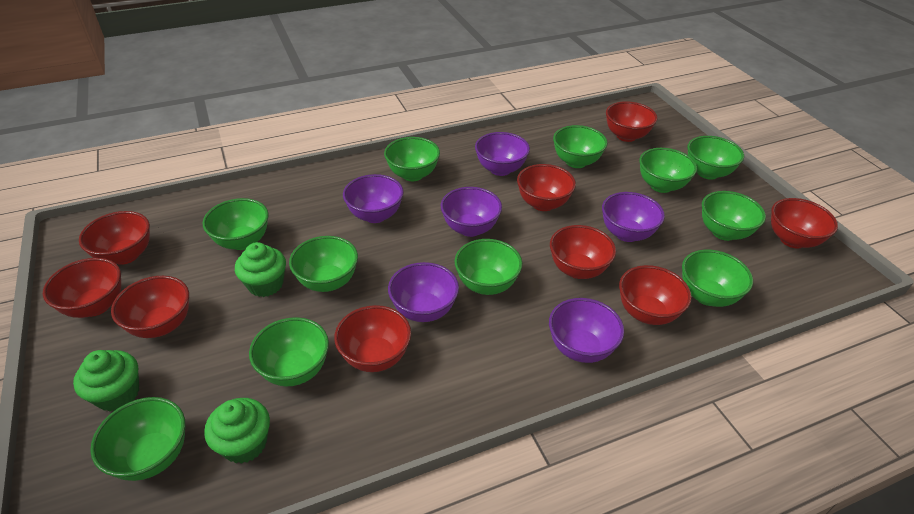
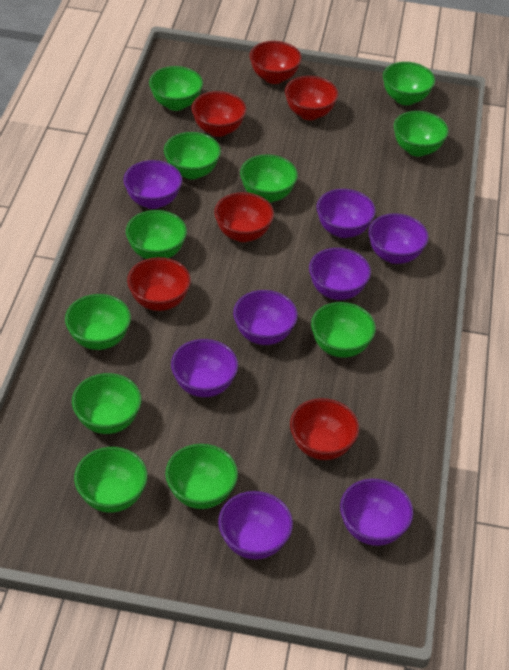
green cupcake: [73,350,139,412] [204,398,270,464] [235,242,286,297] = 3 -> none = 0
purple bowl: [343,174,404,223] [388,262,459,322] [441,187,502,237] [475,132,530,176] [549,298,624,363] [602,192,665,242] = 6 -> [123,160,182,209] [171,339,238,397] [218,491,293,559] [233,290,298,345] [309,248,371,300] [317,189,376,238] [340,479,413,546] [368,213,429,264] = 8
red bowl: [43,258,121,318] [79,211,150,265] [111,276,189,338] [334,305,411,372] [517,164,576,211] [550,225,616,279] [606,101,658,142] [619,265,692,325] [771,198,838,248] = 9 -> [127,257,191,311] [191,91,246,137] [214,192,274,242] [250,41,302,84] [285,76,339,120] [290,398,359,460] = 6

